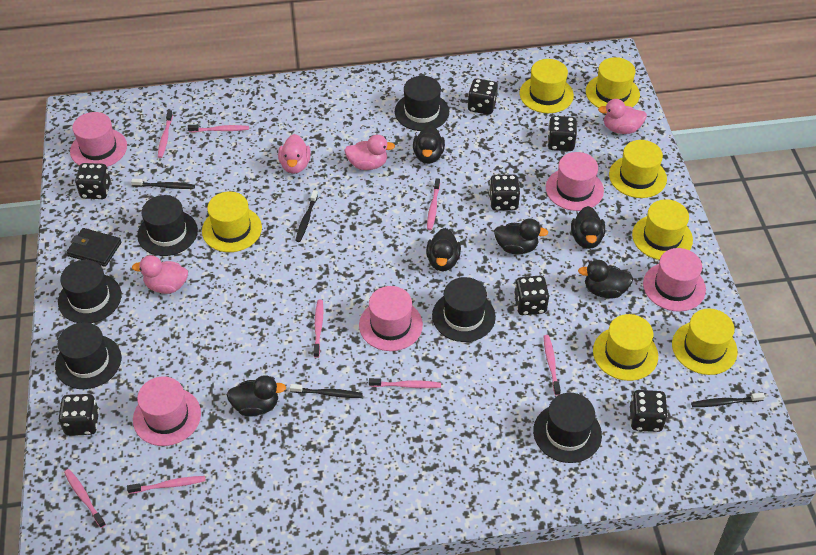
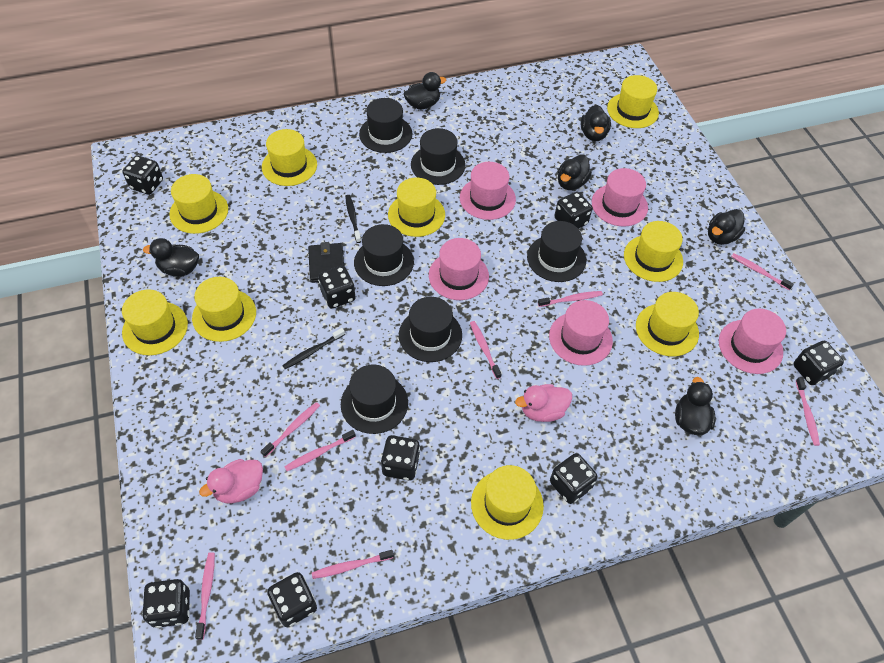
black dice: [58,394,99,436] [75,163,111,199] [467,78,498,115] [489,174,520,211] [514,276,549,315] [547,116,577,151] [630,390,668,432] = 7 -> [122,155,163,195] [142,579,190,628] [267,572,317,627] [318,266,356,308] [381,435,420,481] [550,453,598,504] [555,192,592,229] [793,341,844,385] = 8
black toothbrush: [131,179,195,189] [290,384,363,398] [295,190,318,242] [691,393,765,407] = 4 -> [282,328,345,369] [345,195,361,243] = 2
pink duck: [132,255,188,294] [278,134,311,174] [344,135,395,170] [598,99,647,134] = 4 -> [199,459,263,504] [515,384,572,422] = 2
yellow hat: [202,192,262,252] [520,59,574,113] [586,57,640,108] [593,314,658,381] [609,140,667,198] [632,199,693,260] [672,308,738,375] = 7 -> [122,289,188,355] [169,174,228,234] [192,277,256,342] [262,129,317,186] [388,178,445,237] [471,465,544,540] [607,75,659,128] [624,221,683,282] [636,292,699,356] = 9

